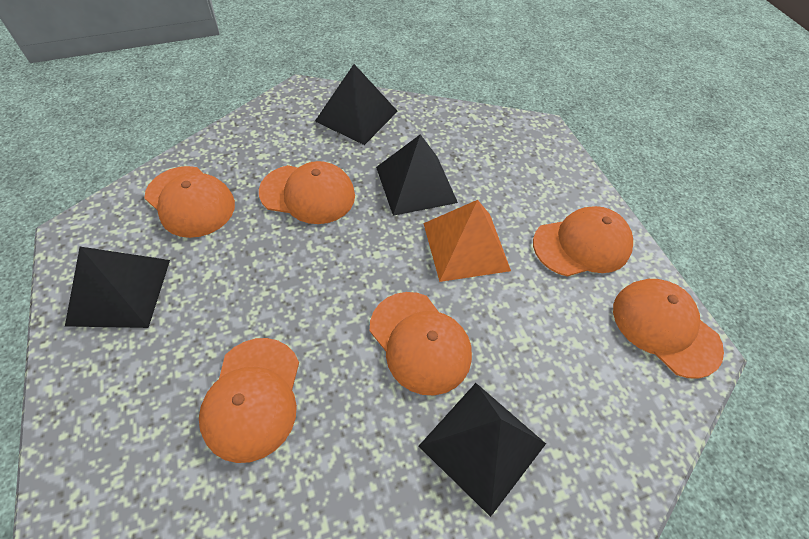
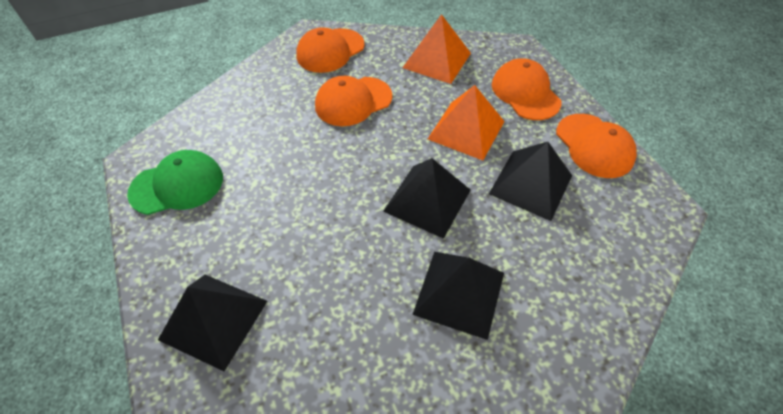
green cap: none = 0 -> [127,150,223,215] = 1
orange cap: [144,166,235,238] [199,338,299,463] [259,161,355,224] [370,292,472,395] [533,206,633,277] [613,279,724,379] = 6 -> [296,27,364,73] [315,76,392,126] [492,58,562,120] [556,114,637,178] = 4
orange pyramid: [423,200,511,282] = 1 -> [402,14,471,84] [428,85,505,160] = 2

